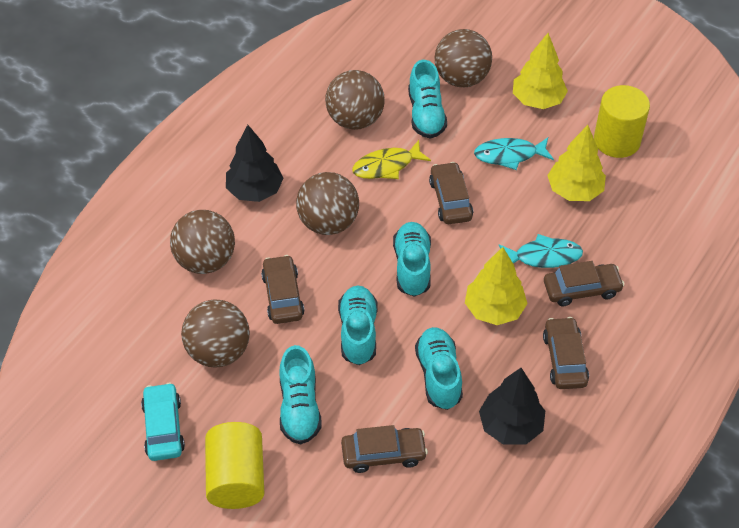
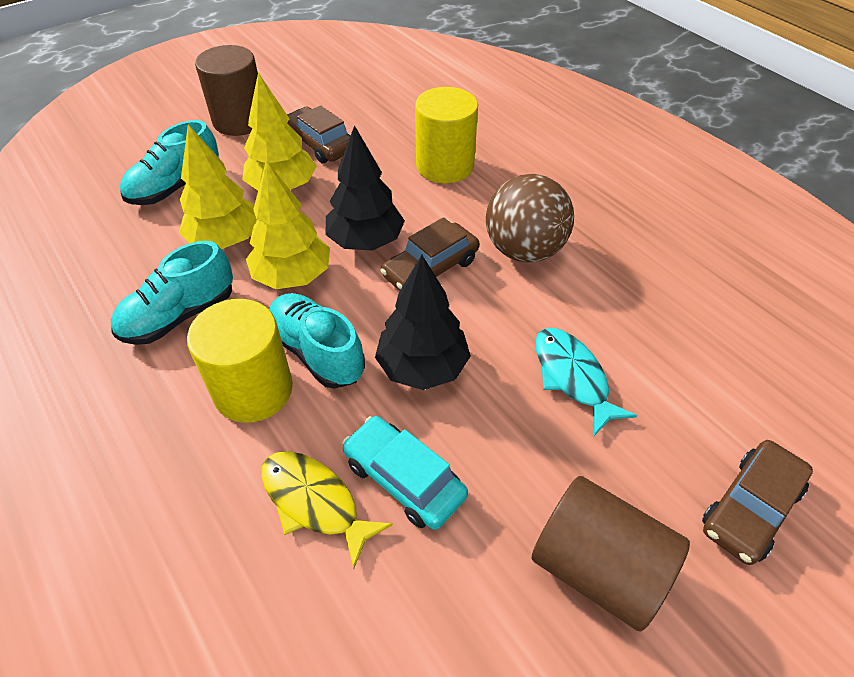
brown ball: [170,210,235,274] [181,299,250,368] [296,172,359,235] [325,70,385,130] [435,29,492,87] = 5 -> [486,174,574,263] = 1
brown car: [261,255,305,324] [341,425,428,473] [429,162,473,224] [543,317,589,389] [544,261,624,306] = 5 -> [287,105,350,163] [380,217,480,291] [702,440,813,565] = 3
brown cylinder: none = 0 -> [195,45,258,136] [532,476,690,632] = 2
turquoise fish: [474,137,554,170] [498,234,583,268] = 2 -> [535,328,637,436] = 1
turquoise shoe: [279,345,322,445] [338,285,377,365] [393,222,431,297] [408,60,447,139] [415,327,463,410] = 5 -> [111,241,233,345] [120,120,219,205] [269,293,365,389] = 3

